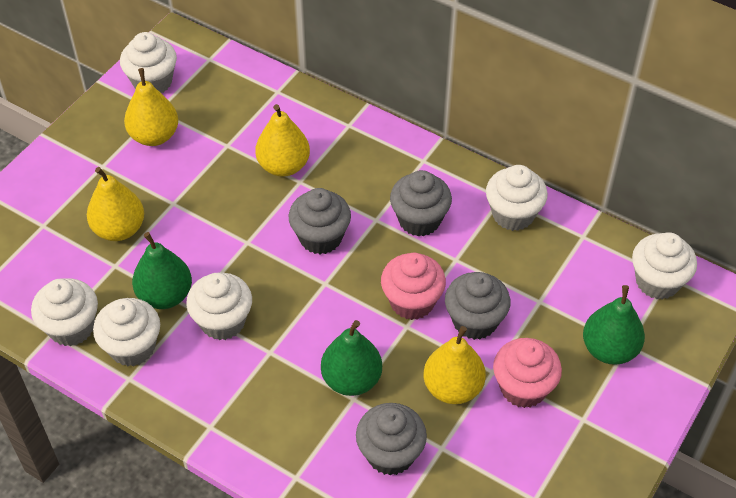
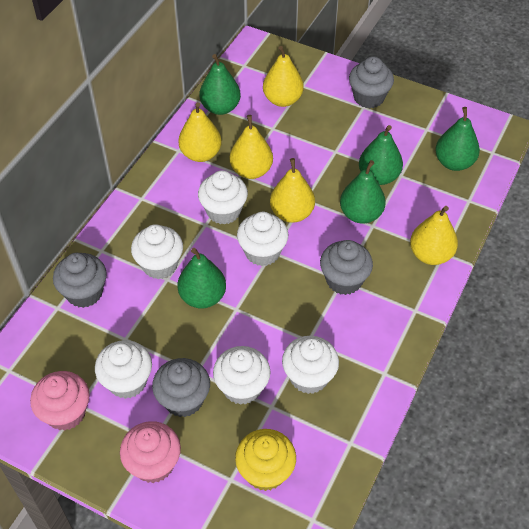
green pear: [132,232,192,309] [321,320,382,396] [583,285,645,365] = 3 -> [178,248,226,309] [199,54,241,115] [340,160,386,224] [359,125,403,185] [435,107,480,171] = 5
yellow cupcake: none = 0 -> [235,429,296,491] = 1
yellow pear: [87,167,144,241] [124,68,178,146] [255,104,310,177] [424,326,486,404] = 4 -> [178,102,222,162] [230,115,273,179] [263,46,304,107] [270,158,315,223] [410,206,458,265] = 5

